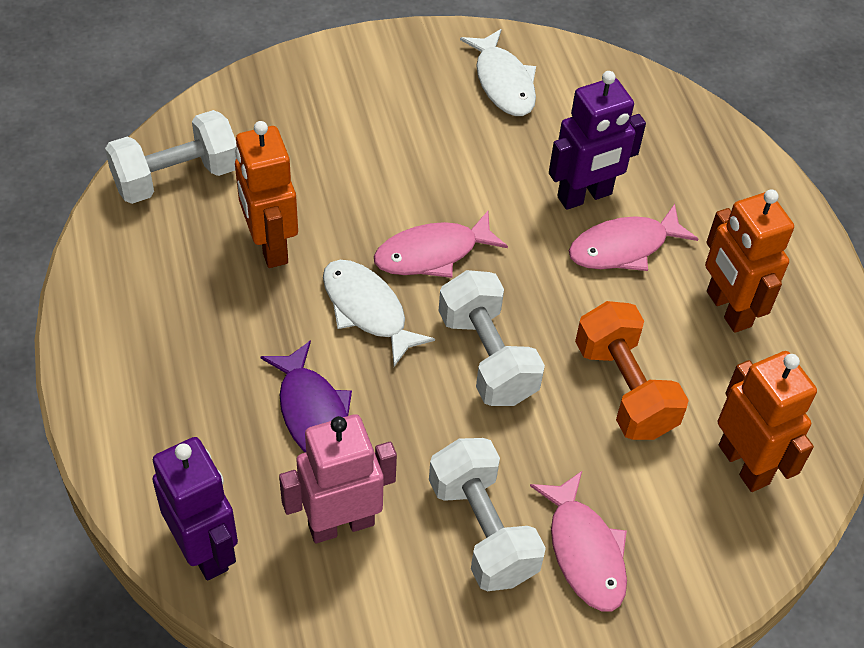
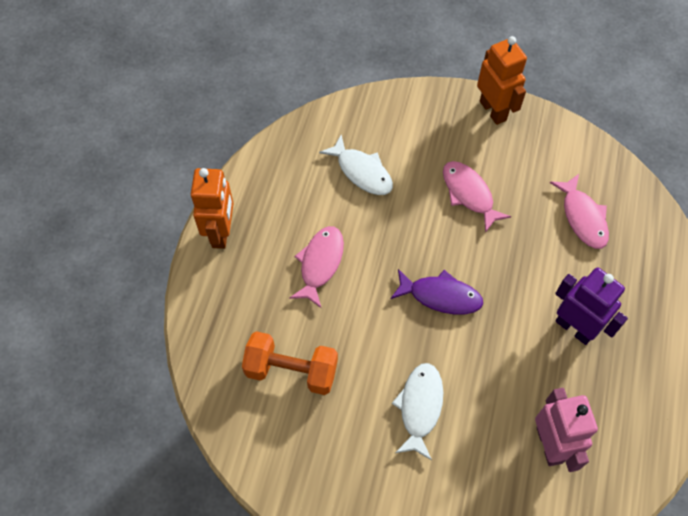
orange robot: [235,121,298,268] [705,189,794,333] [718,351,817,492] = 3 -> [191,168,234,249] [477,36,527,125] = 2
purple robot: [152,437,238,581] [549,71,646,210] = 2 -> [555,268,628,345] = 1
white dumbbell: [105,110,237,204] [429,438,546,591] [439,270,545,406] = 3 -> none = 0

